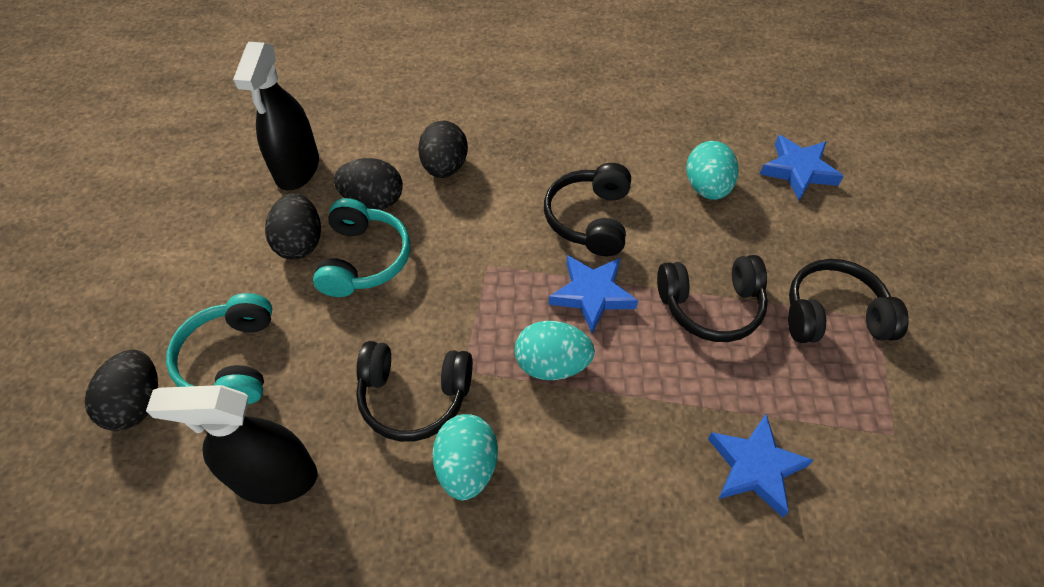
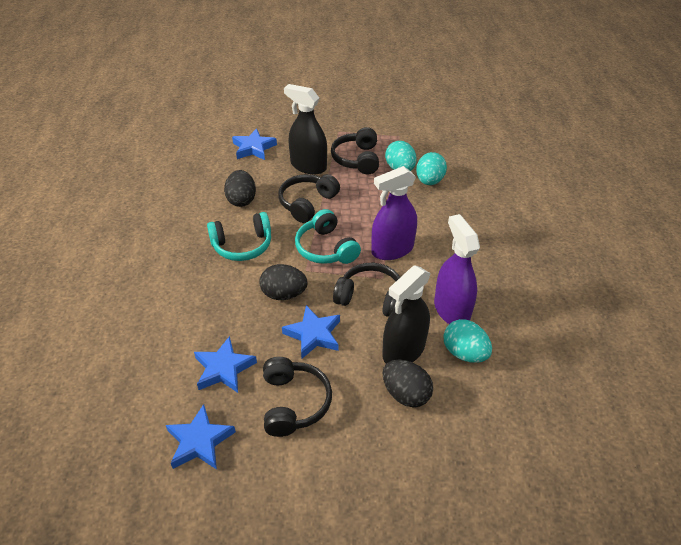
black egg: [85,350,158,431] [265,193,321,260] [334,158,403,210] [418,121,468,178] = 4 -> [224,170,256,207] [259,264,308,300] [383,360,433,407] = 3
blue star: [549,255,638,334] [708,414,814,517] [760,135,844,200] = 3 -> [166,404,236,469] [194,336,257,393] [232,128,277,160] [282,305,340,358] = 4
purple spray bottle: none = 0 -> [372,166,417,260] [434,214,480,324] = 2

